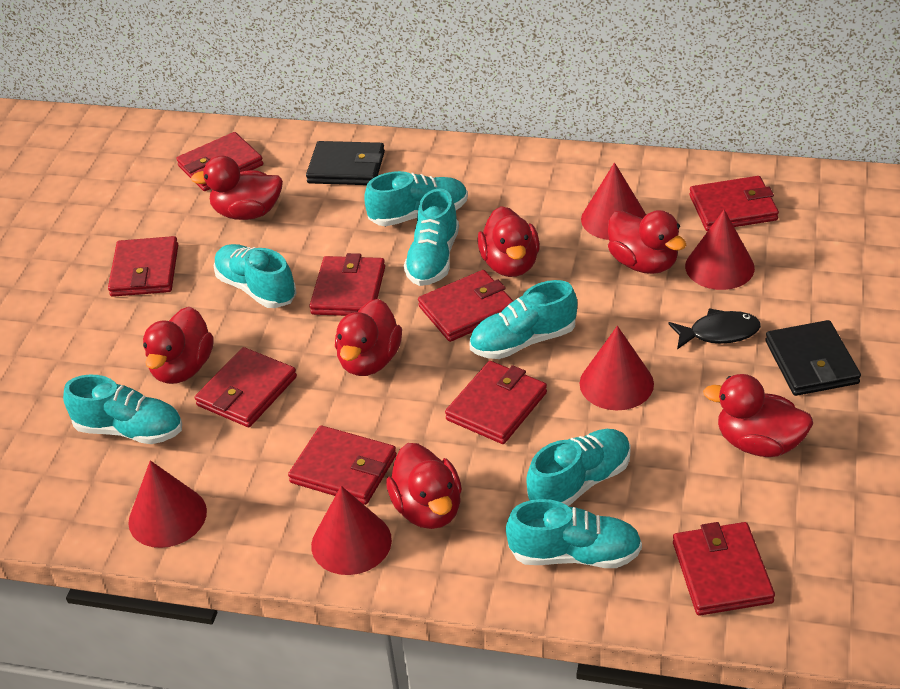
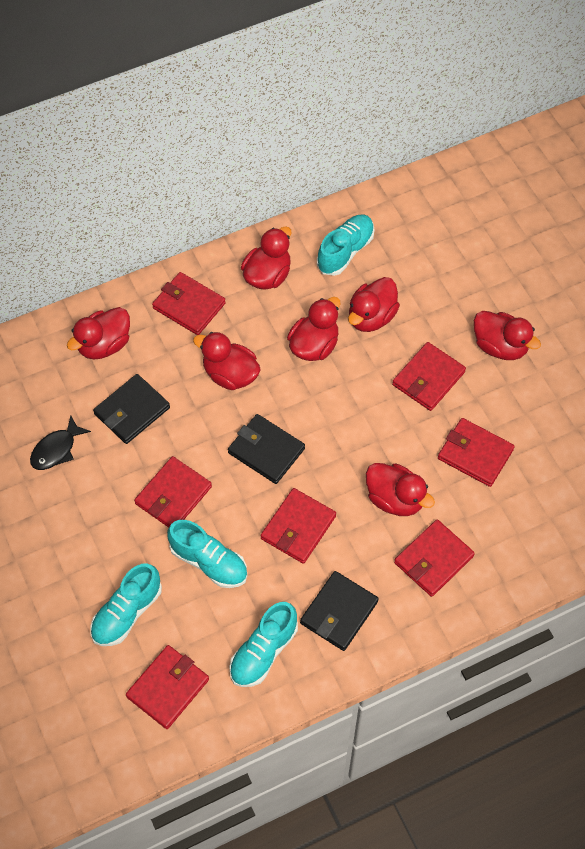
black wallet: [306,141,385,185] [765,320,861,396] = 2 -> [93,374,170,444] [228,414,305,484] [300,571,379,651] = 3
red cone: [128,460,207,548] [311,486,392,575] [580,326,654,410] [581,162,646,240] [685,210,755,290] = 5 -> none = 0
red wallet: [108,236,178,297] [177,132,263,191] [195,347,297,427] [288,426,397,505] [309,253,385,316] [418,270,513,342] [445,361,547,444] [673,522,775,616] [689,176,779,231] = 9 -> [126,645,209,729] [134,456,212,528] [152,272,226,335] [261,488,336,564] [392,342,466,411] [394,519,475,597] [438,418,515,487] = 7
turquoise shoe: [63,375,182,444] [214,244,297,308] [364,171,468,226] [404,189,459,286] [470,280,577,359] [506,499,642,568] [526,429,631,506] = 7 -> [90,563,162,646] [167,520,247,588] [229,602,298,687] [317,214,375,276] = 4

